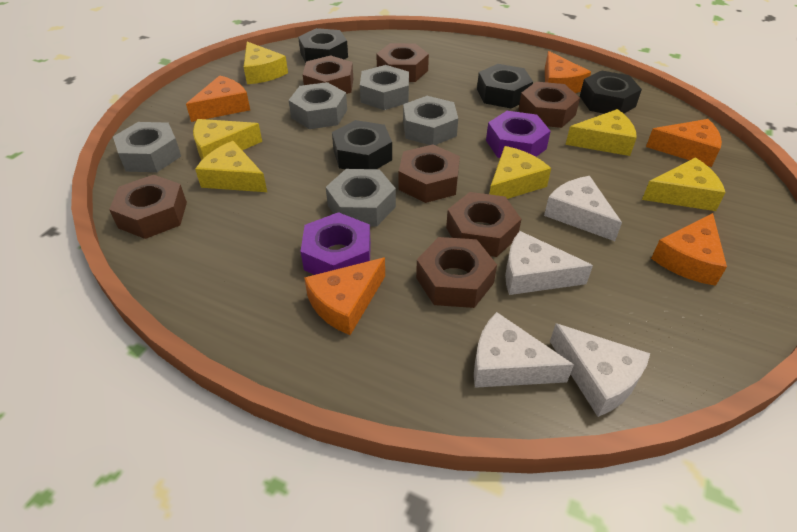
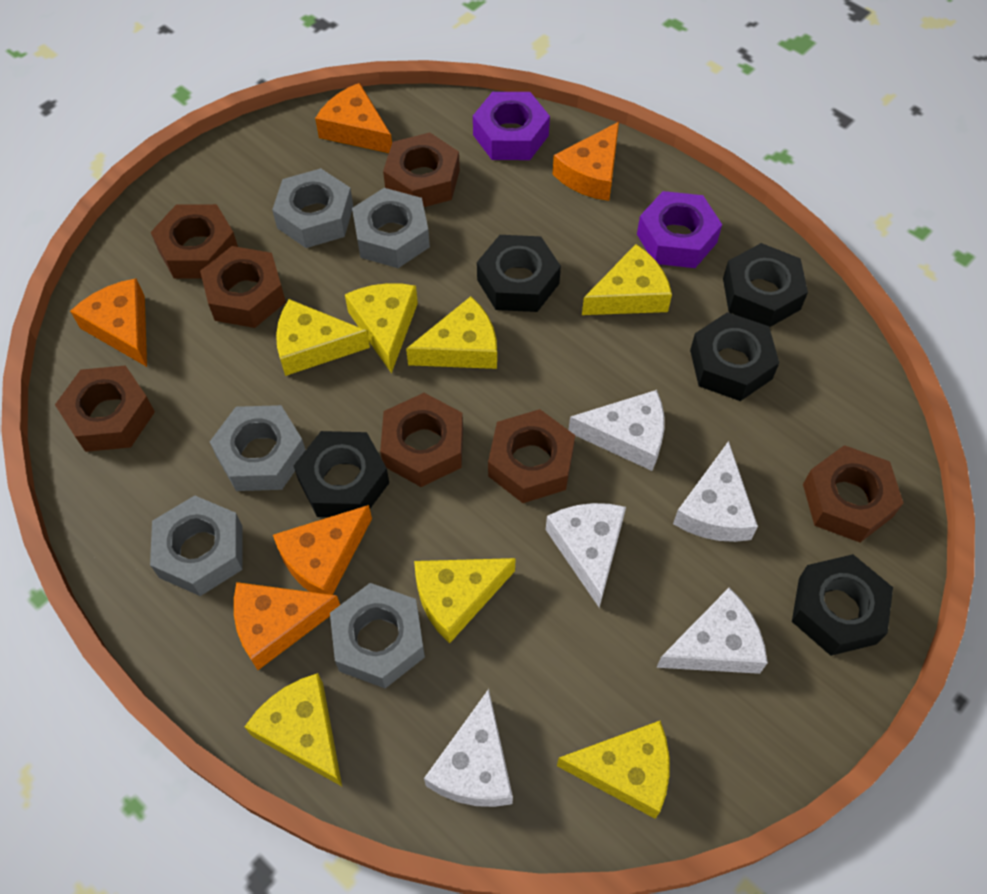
black nut: [298,28,348,63] [332,120,392,169] [477,64,533,108] [580,70,642,114] = 4 -> [293,431,389,517] [477,235,561,312] [690,312,779,401] [723,243,808,327] [792,554,893,656] = 5
white cheese: [474,312,574,388] [505,231,593,295] [544,176,622,241] [550,323,650,417] = 4 -> [424,689,513,807] [546,503,626,608] [569,390,664,471] [656,588,768,674] [673,441,758,542] = 5
yellow cheese: [193,119,262,161] [195,141,267,192] [244,42,288,84] [489,146,551,199] [565,109,637,156] [642,158,726,211] = 6 -> [245,673,342,786] [276,299,370,376] [345,283,418,374] [406,296,497,369] [414,558,516,643] [557,721,669,819] [582,244,672,315] = 7

